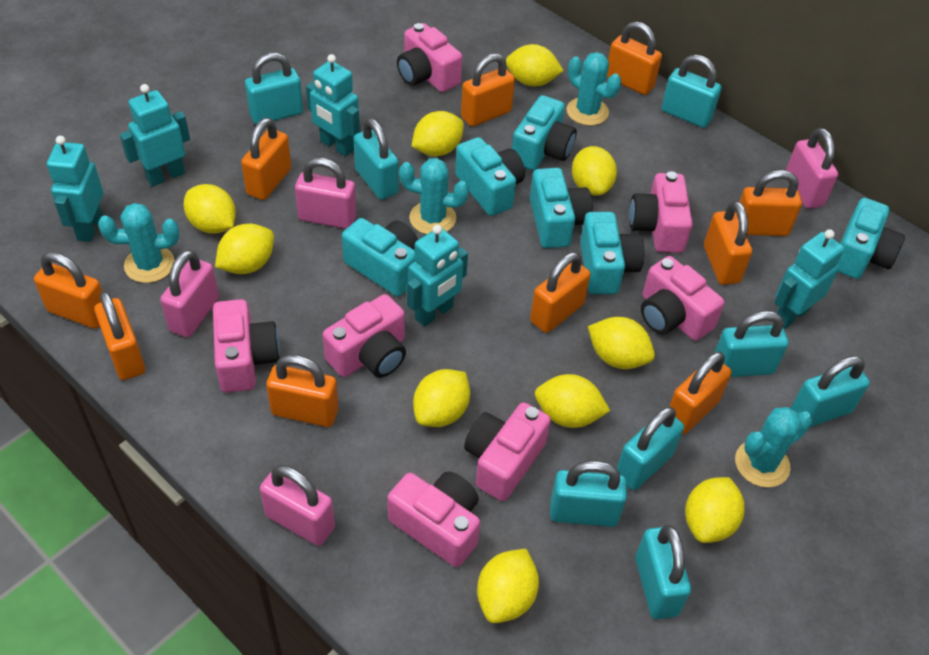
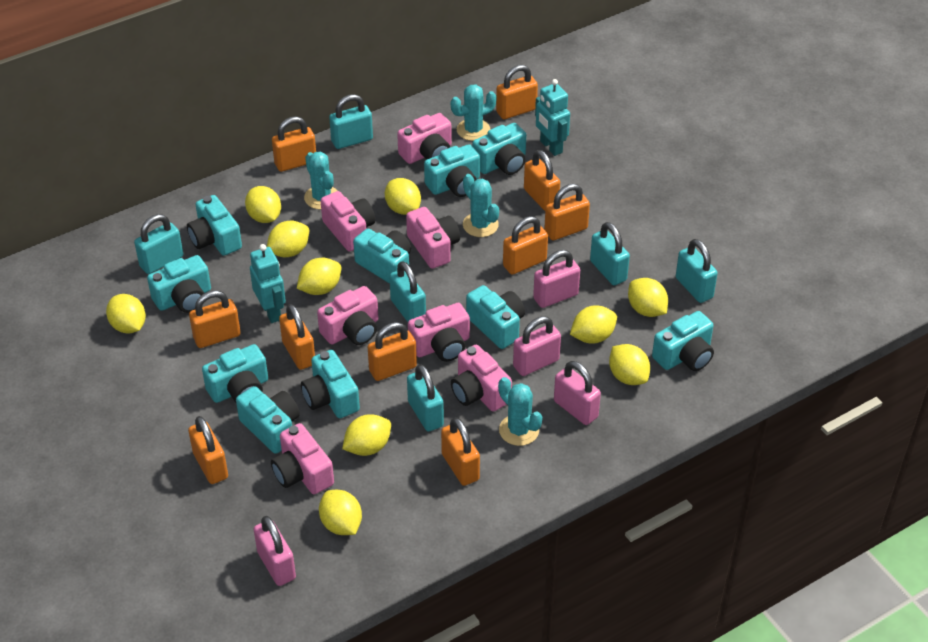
turquoise camera: [342,218,418,297] [455,137,525,216] [512,95,577,170] [530,168,593,248] [580,212,644,294] [838,198,905,279] = 6 -> [147,255,211,313] [187,195,242,256] [202,344,268,403] [236,386,300,454] [301,350,360,418] [353,229,411,284] [424,144,480,197] [466,285,525,349] [472,123,526,175] [652,311,714,371] = 10
turquoise padlock: [245,53,303,125] [353,118,399,200] [550,461,627,527] [617,406,684,490] [635,525,691,619] [661,55,722,128] [714,311,788,377] [790,356,870,427] = 8 -> [134,214,183,274] [329,94,373,149] [389,261,426,322] [407,364,444,432] [590,222,630,285] [676,239,718,303] = 6
turquoise robot: [47,136,103,242] [120,84,190,187] [306,54,360,157] [407,225,468,327] [774,229,844,329] = 5 -> [250,244,286,323] [535,79,570,156] = 2

